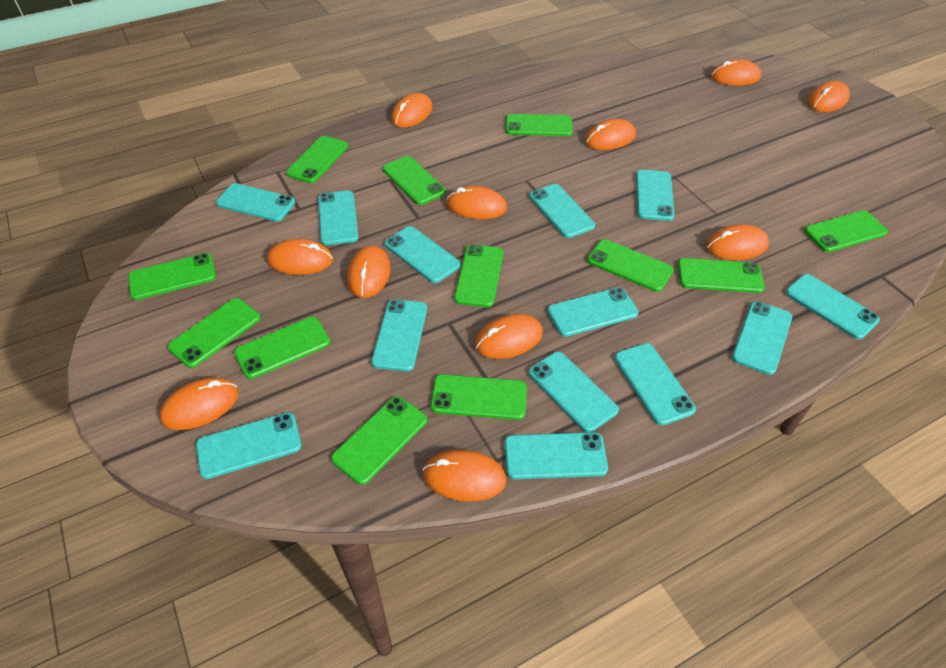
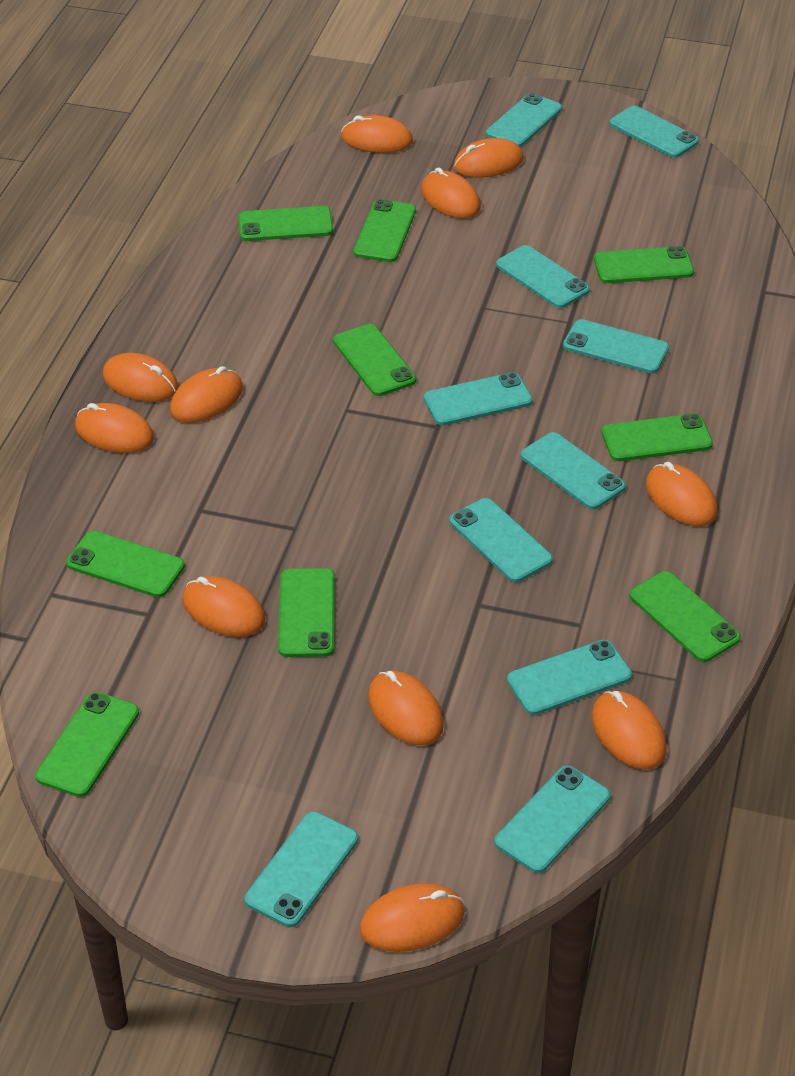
green phone: [128,253,216,300] [167,298,260,368] [234,317,330,379] [286,136,348,183] [331,396,427,485] [383,156,446,205] [430,374,527,420] [454,244,503,307] [506,114,573,136] [587,239,674,292] [678,258,765,293] [804,210,888,252] = 12 -> [35,692,139,797] [66,531,185,597] [238,206,333,241] [278,568,335,657] [333,324,416,396] [353,199,416,262] [594,246,694,283] [601,414,713,461] [629,571,741,662] = 9
turquoise phone: [196,412,302,479] [216,183,295,222] [318,190,359,245] [371,299,427,371] [384,226,461,283] [504,432,608,479] [528,352,619,432] [529,184,595,238] [548,287,639,337] [614,343,696,425] [636,170,674,221] [732,301,792,375] [786,274,880,339] = 13 -> [245,811,358,927] [424,372,533,426] [449,498,553,582] [486,93,562,147] [495,765,610,873] [496,245,590,308] [507,640,632,715] [521,432,626,510] [563,319,669,374] [609,106,699,158] = 10

